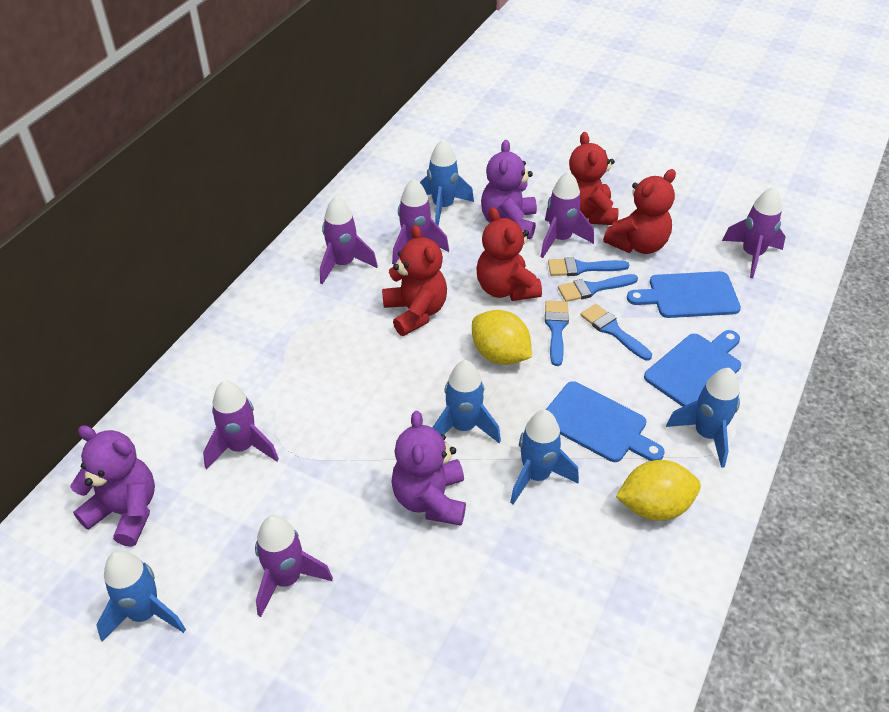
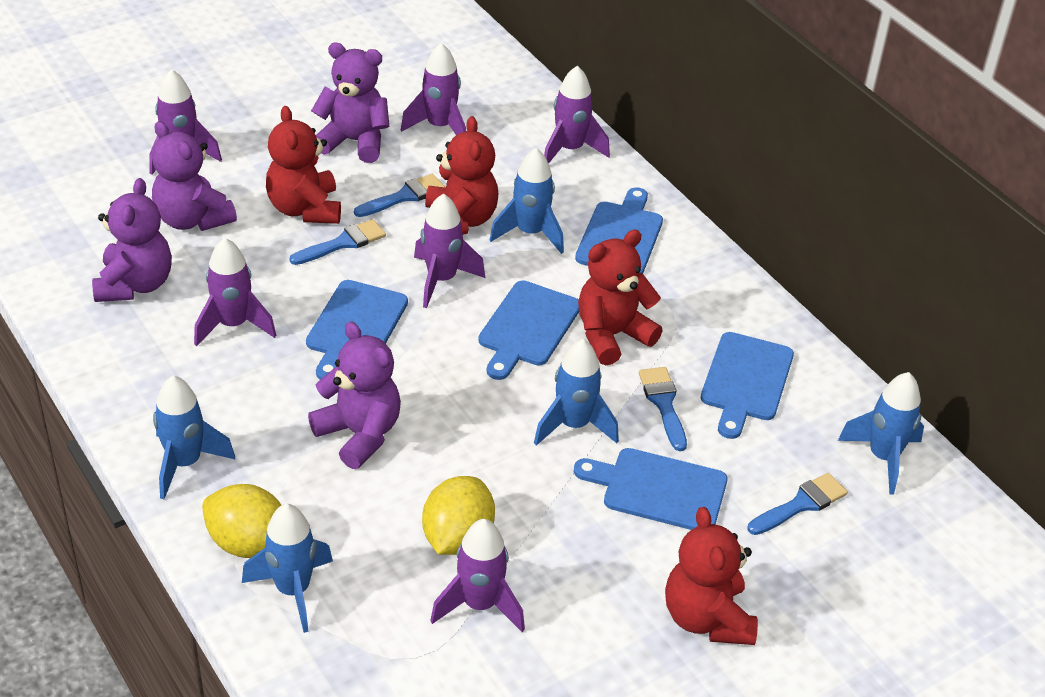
blue cutting board: [546,381,665,462] [627,271,741,318] [644,330,741,407] = 3 -> [306,280,408,380] [478,280,579,380] [574,448,727,530] [575,187,663,274] [701,332,794,439] = 5
purple teddy bear: [70,425,155,547] [391,411,466,525] [481,140,537,239] = 3 -> [92,178,172,302] [152,121,237,231] [308,322,401,469] [311,43,389,163] = 4

